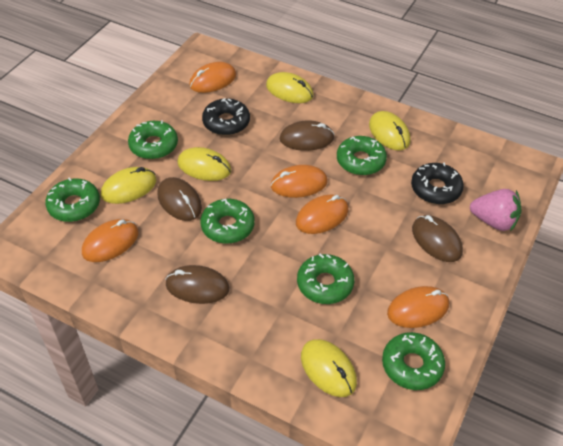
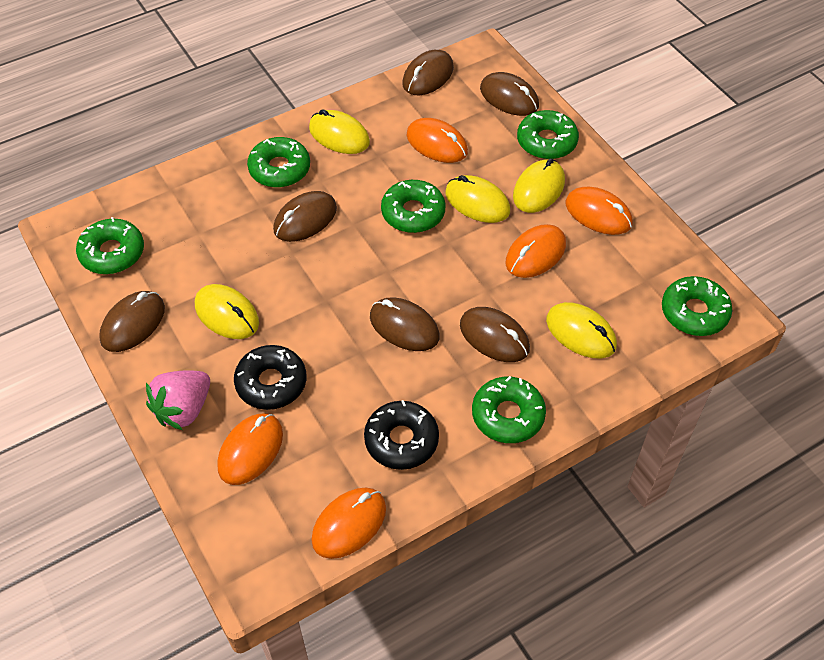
brown mouse: [157,177,202,221] [166,265,230,304] [280,121,335,151] [412,215,463,262] = 4 -> [99,291,165,352] [273,191,337,242] [370,297,440,351] [402,50,454,95] [460,307,530,362] [480,72,539,116] = 6

